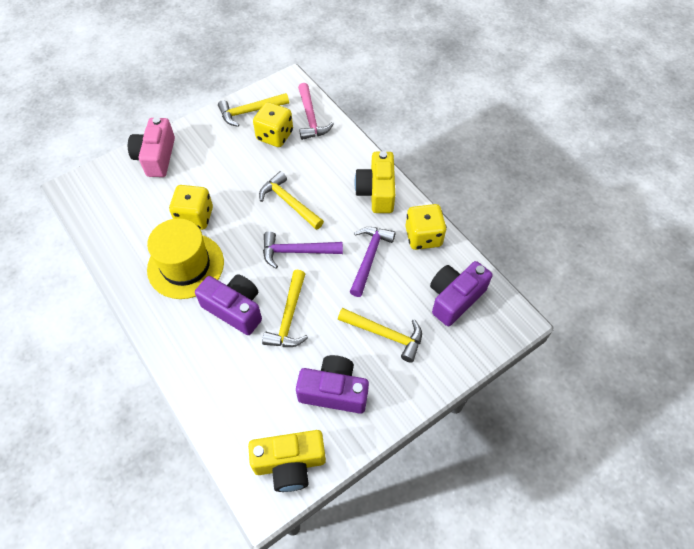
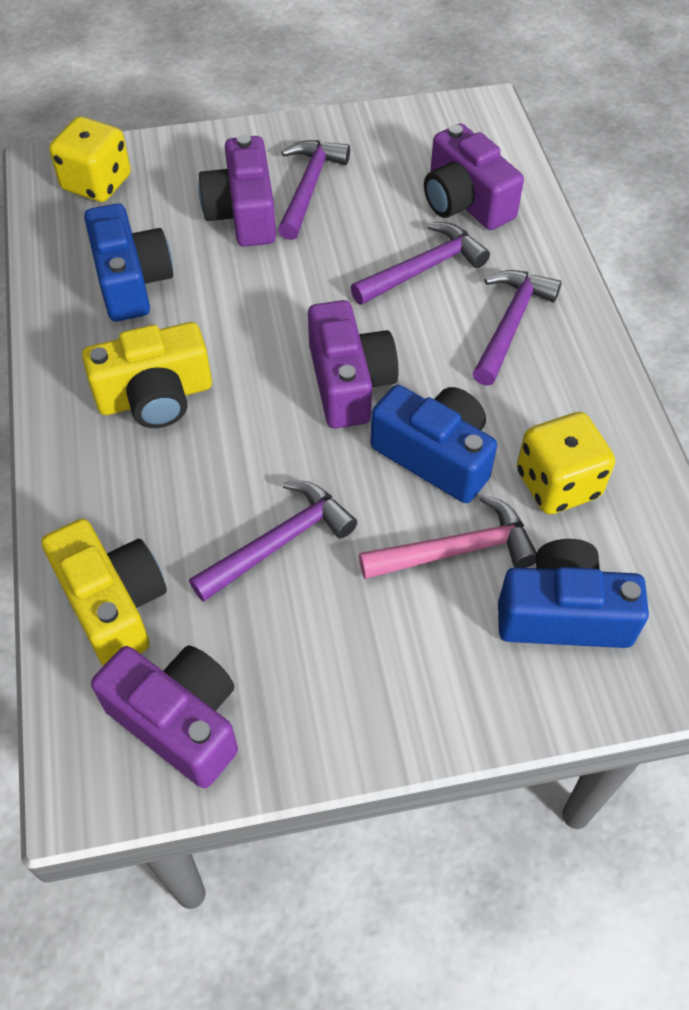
blue camera: none = 0 -> [84,203,173,322] [370,385,497,503] [498,539,649,648] = 3
pink camera: [128,117,175,177] = 1 -> none = 0
purple camera: [195,274,262,335] [296,355,369,414] [430,261,492,326] = 3 -> [91,646,238,788] [198,134,276,247] [308,300,399,428] [424,124,524,230] = 4
purple hammer: [263,231,343,269] [350,227,396,297] = 2 -> [189,481,357,602] [278,140,350,240] [350,222,490,305] [472,270,562,386] = 4
yellow dice: [169,185,213,230] [253,102,293,147] [405,204,447,250] = 3 -> [49,116,131,202] [517,412,615,514] = 2
yellow hammer: [218,93,289,127] [259,171,324,230] [262,270,308,347] [338,308,422,363] = 4 -> none = 0
yellow hat: [147,218,224,299] = 1 -> none = 0

